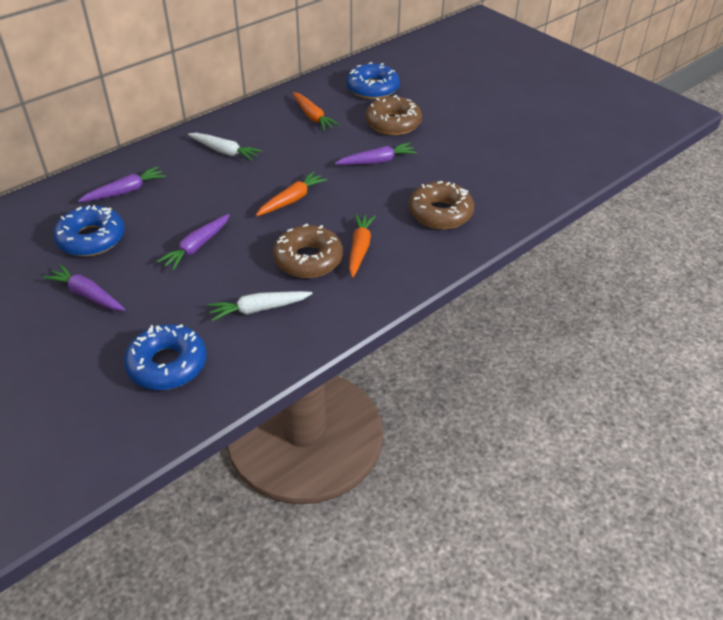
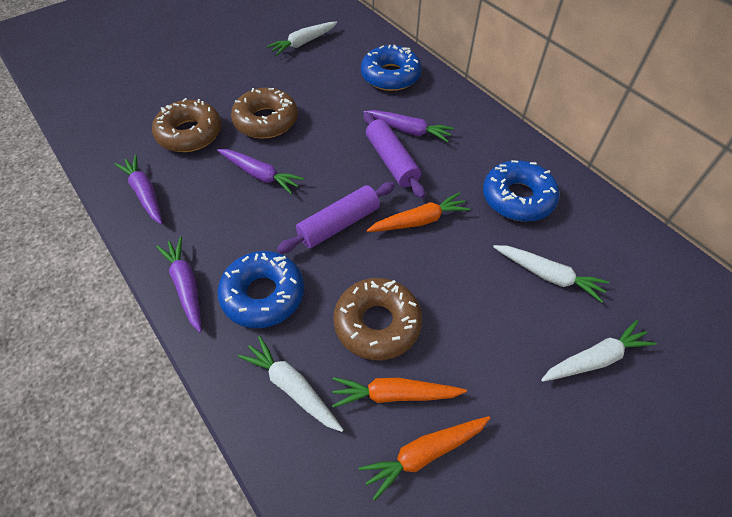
purple rolling pin: none = 0 -> [277,182,395,254] [364,112,425,198] = 2
white carrot: [188,133,262,161] [208,291,313,321] = 2 -> [238,336,343,432] [267,22,337,55] [493,245,609,303] [541,320,657,382] = 4

